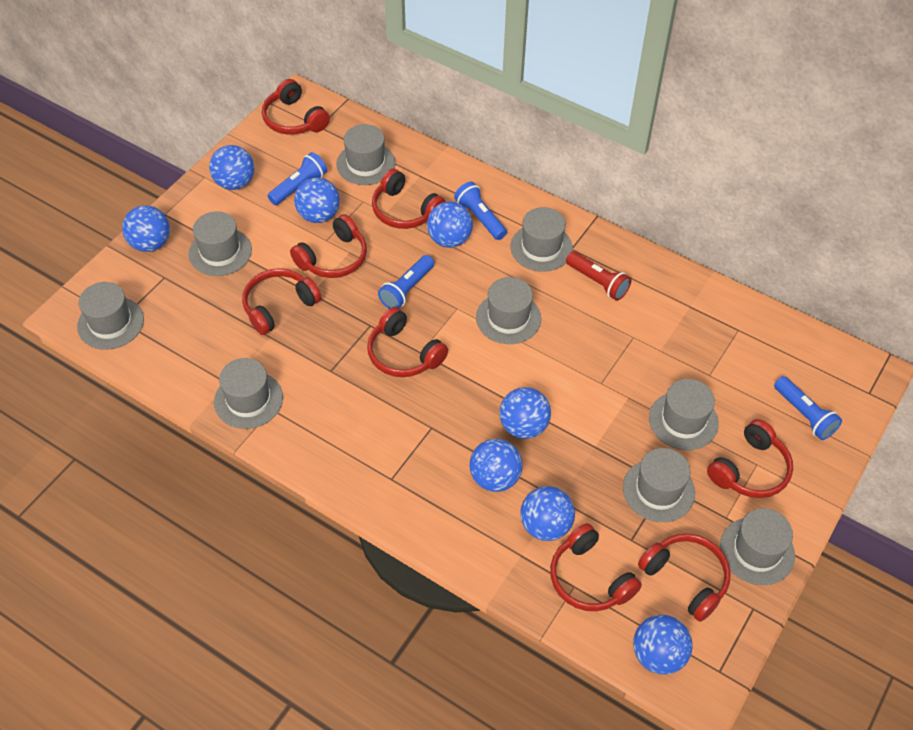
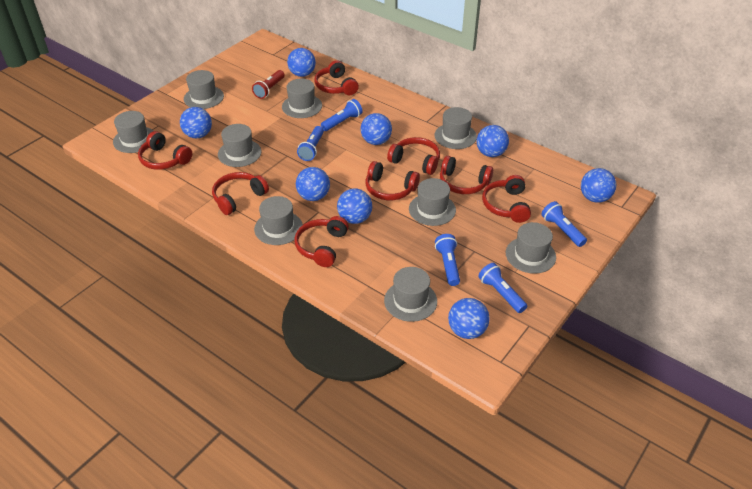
blue flashlight: [268,152,327,205] [378,255,434,309] [454,182,507,240] [774,376,842,440] = 4 -> [297,126,324,161] [321,99,363,131] [435,234,460,286] [478,263,527,313] [541,201,587,247] = 5

